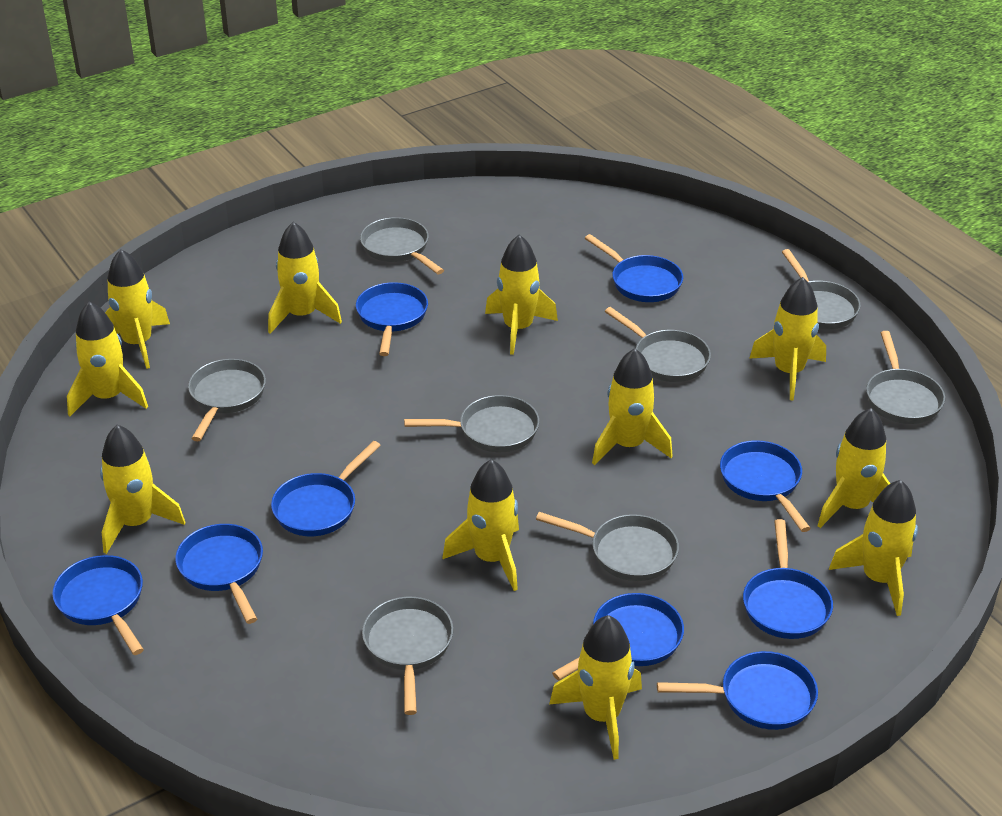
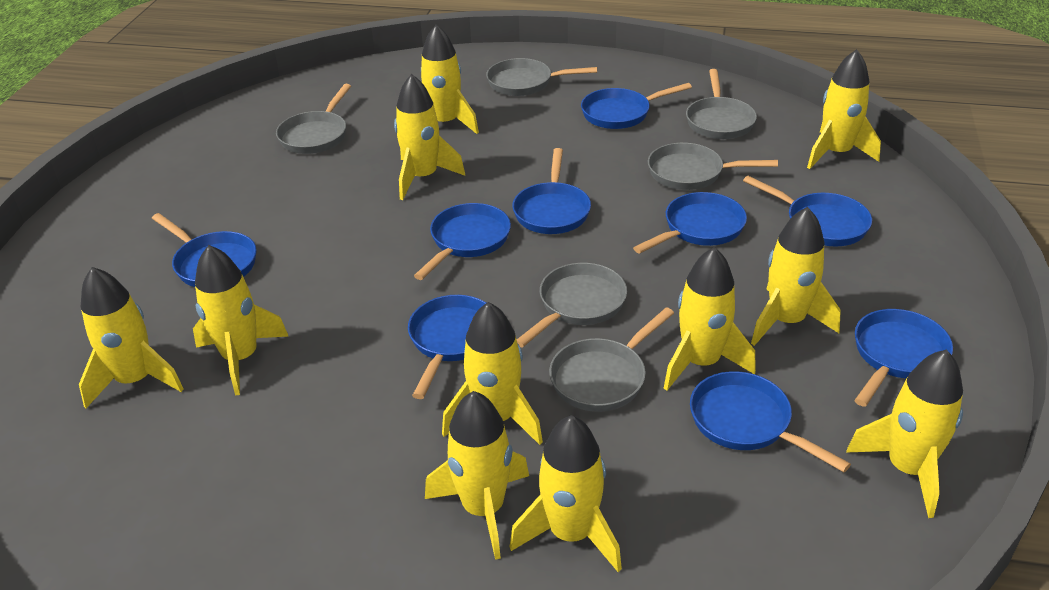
grey pan: [188,359,266,441] [360,217,444,274] [362,597,453,715] [404,395,539,452] [536,512,679,581] [605,307,711,382] [782,249,860,330] [866,331,945,424] = 8 -> [276,84,351,154] [486,58,597,96] [517,263,627,347] [549,307,674,412] [648,143,778,190] [686,69,757,139] = 6

